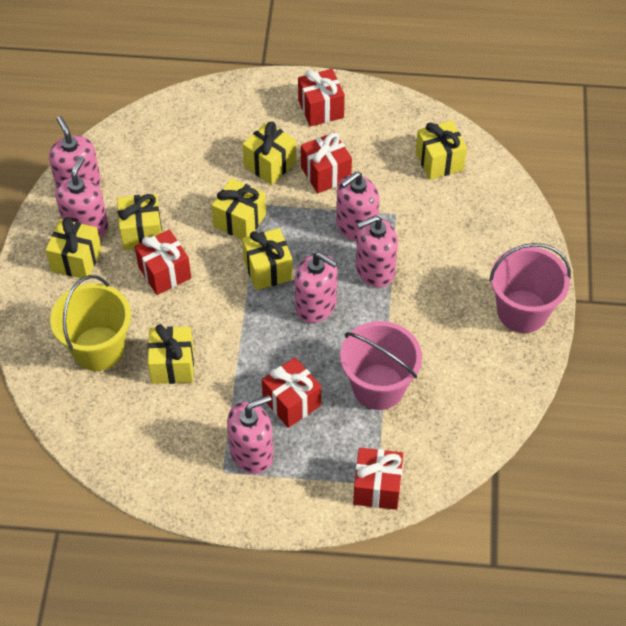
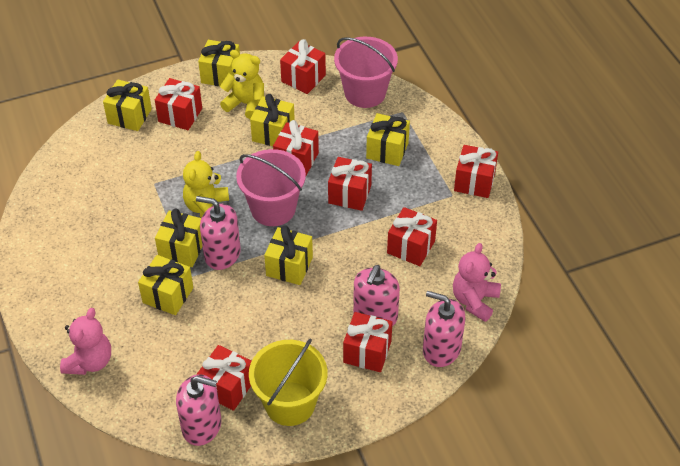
pink soap dispenser: [49,116,101,187] [55,156,108,238] [227,395,273,474] [295,252,338,323] [336,172,380,242] [356,215,398,287] = 6 -> [176,374,221,446] [196,196,241,270] [353,265,400,326] [423,291,466,367] = 4
pink teddy bear: none = 0 -> [60,308,111,375] [453,243,501,322] = 2
red gift: [135,229,191,295] [262,357,321,428] [298,69,345,127] [301,132,352,193] [353,448,403,510] = 5 -> [155,78,202,130] [197,345,252,411] [273,120,319,176] [280,39,326,94] [328,157,372,211] [343,312,393,372] [387,207,437,266] [454,145,498,198] = 8
yellow teddy bear: none = 0 -> [183,151,229,218] [220,50,264,119] = 2

